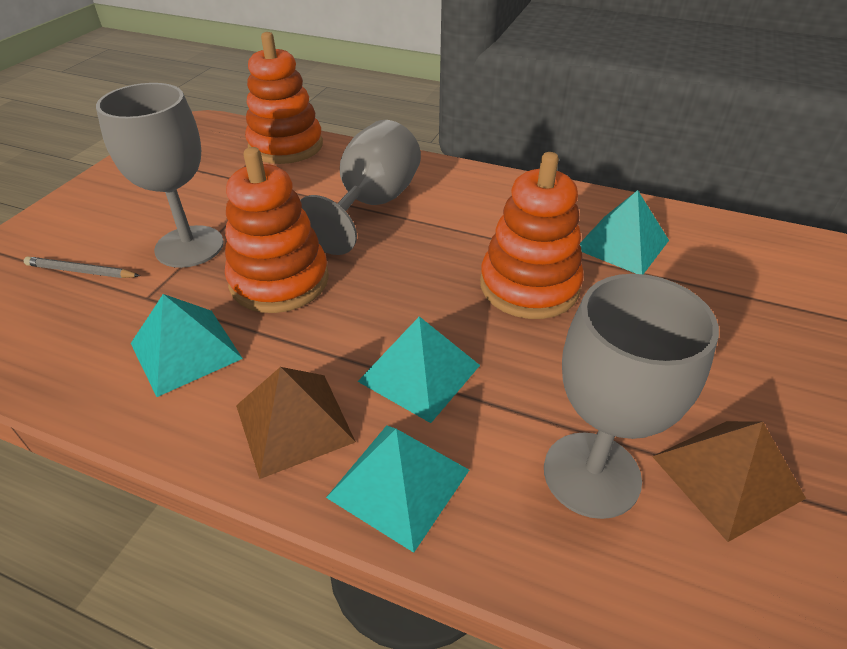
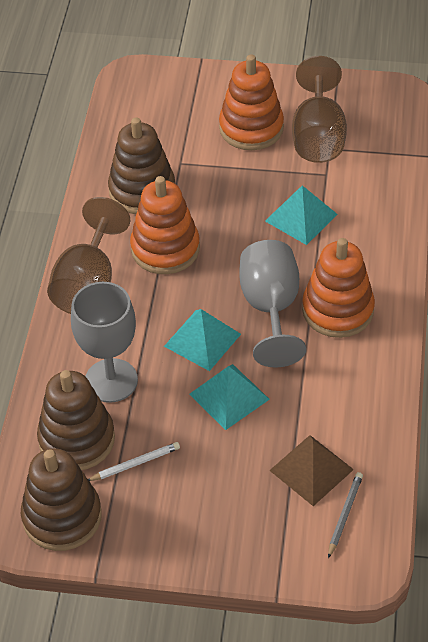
brown goblet: none = 0 -> [47,197,130,314] [292,56,347,163] = 2
brown pyramid: [236,367,356,479] [652,421,806,542] = 2 -> [269,435,354,506] = 1
brown stacking toy: none = 0 -> [21,448,102,551] [37,370,115,470] [108,117,175,214] = 3
grey goblet: [96,83,224,268] [300,120,421,255] [544,274,719,519] = 3 -> [71,282,138,403] [239,240,306,368] = 2
turquoise pyramid: [131,294,243,397] [326,425,469,553] [357,316,480,423] [580,190,669,274] = 4 -> [164,309,241,371] [189,364,270,430] [265,185,338,245] = 3
white pencil: none = 0 -> [88,442,180,481] = 1

